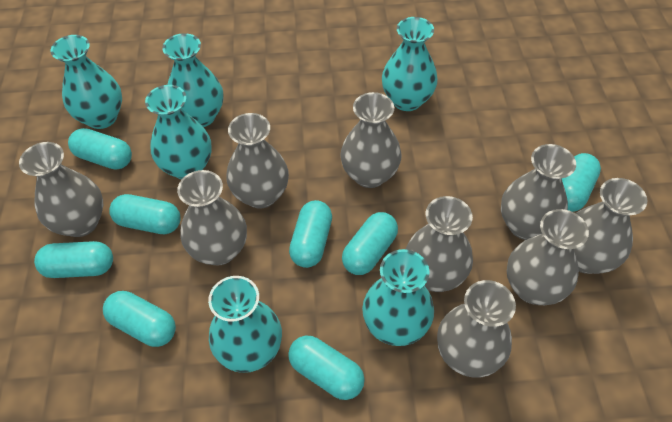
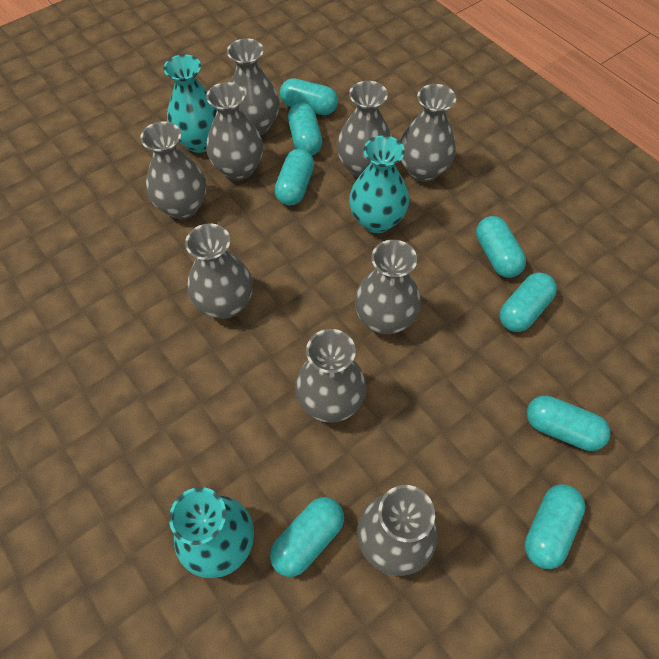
turquoise vase: [51,35,122,129] [145,85,212,180] [162,33,223,127] [208,276,282,373] [362,249,434,346] [382,17,438,111] = 6 -> [163,54,217,153] [169,487,254,578] [349,135,409,233] = 3

